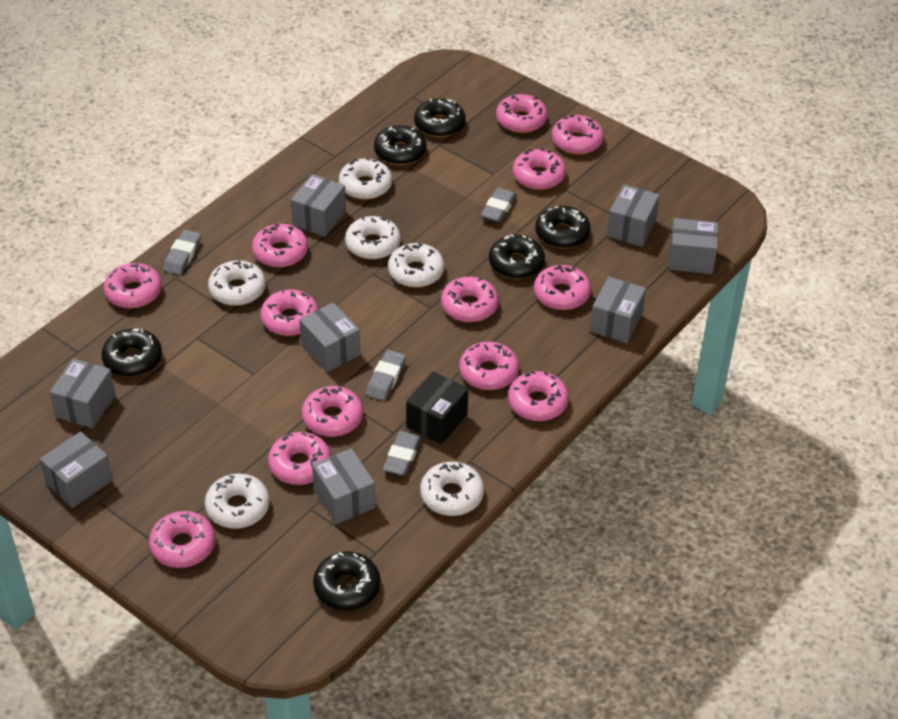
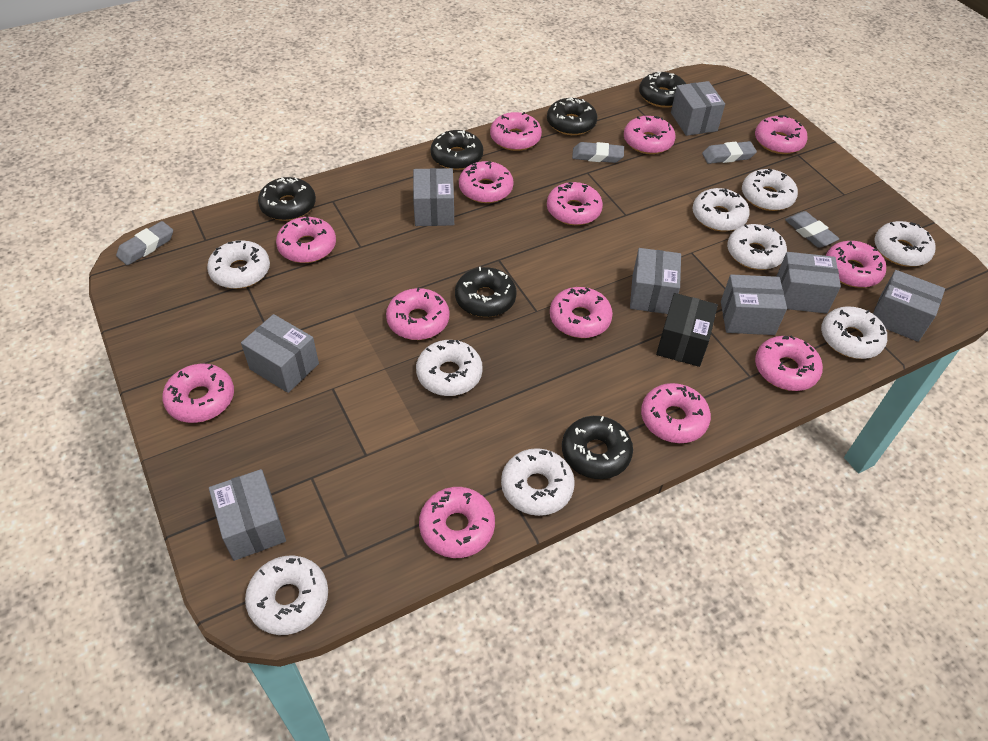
white donut: [205,473,270,529] [208,260,266,306] [339,158,392,200] [345,216,401,259] [388,243,444,287] [420,462,484,516] = 6 -> [207,240,270,289] [245,556,328,635] [416,340,483,396] [501,448,575,516] [693,188,750,231] [727,224,787,270] [742,168,798,211] [821,306,887,359] [874,221,936,267] = 9

